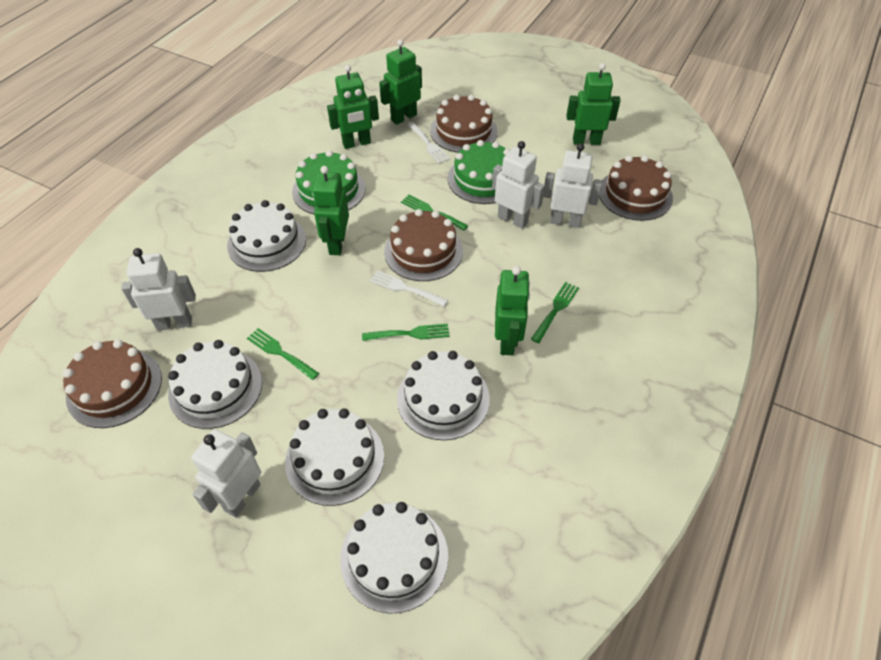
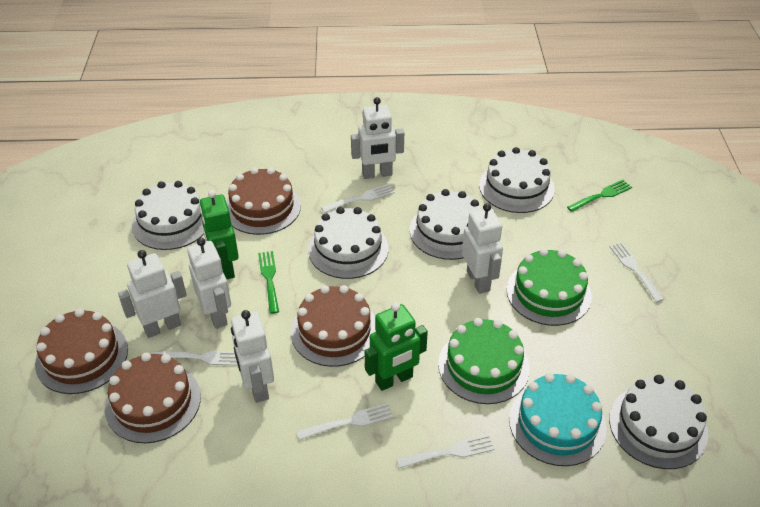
green fork: [247,328,319,380] [362,324,450,341] [401,195,468,231] [531,282,579,343] = 4 -> [258,251,279,314] [567,180,632,212] = 2
green robot: [312,166,349,255] [327,65,379,149] [379,39,422,125] [495,266,530,355] [566,63,621,145] = 5 -> [200,190,239,279] [365,302,428,391] = 2
turquoise cake: none = 0 -> [509,373,607,466] = 1
white fork: [370,271,448,307] [407,122,450,164] = 2 -> [151,351,238,366] [297,403,393,440] [321,184,395,213] [396,434,495,469] [609,242,664,302] = 5
white robot: [121,248,196,330] [191,429,261,517] [492,141,545,229] [543,143,602,228] = 4 -> [118,250,187,338] [187,238,231,329] [231,310,274,403] [351,97,404,179] [462,203,503,294] = 5

